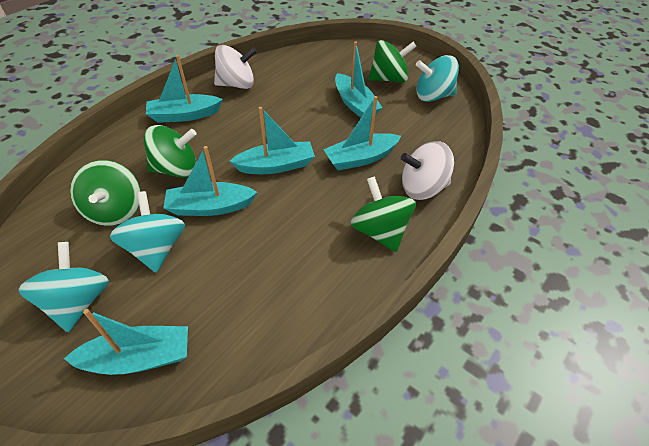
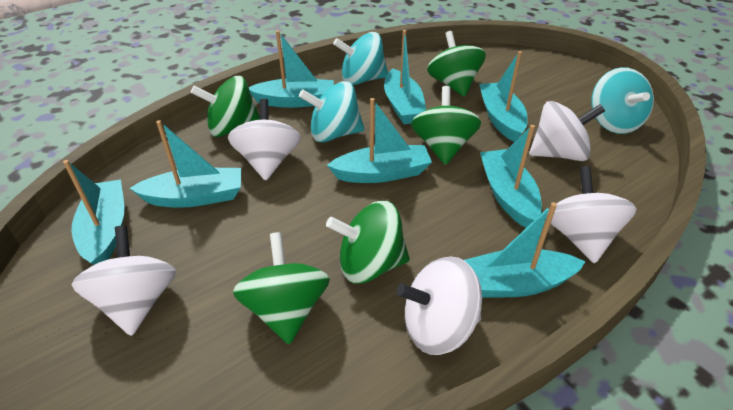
green spinning top: [70,160,141,226] [144,125,197,178] [351,176,416,252] [369,40,417,83] = 4 -> [191,76,260,137] [233,232,330,344] [326,201,410,283] [411,86,481,165] [427,31,486,97] = 5
turquoise boat: [64,309,188,375] [146,55,223,123] [163,146,257,216] [230,107,315,174] [323,96,401,171] [335,41,383,118] = 6 -> [63,160,124,265] [129,120,241,208] [249,30,334,108] [327,98,432,183] [384,30,426,124] [464,202,586,298] [479,51,528,142] [480,125,542,228] = 8
white spinning top: [214,45,257,89] [401,141,454,200] = 2 -> [72,225,176,336] [228,99,301,181] [396,256,482,355] [529,101,605,161] [546,166,637,263] = 5

